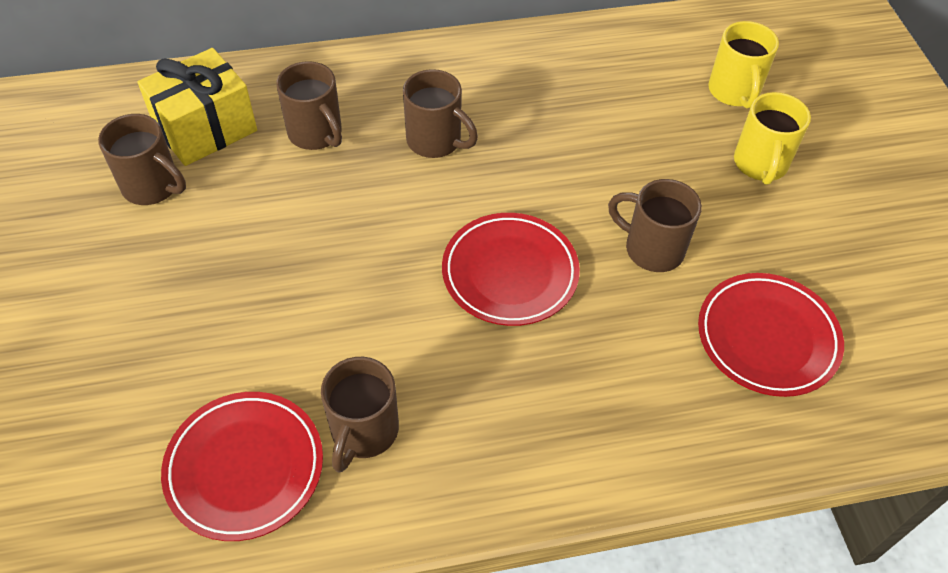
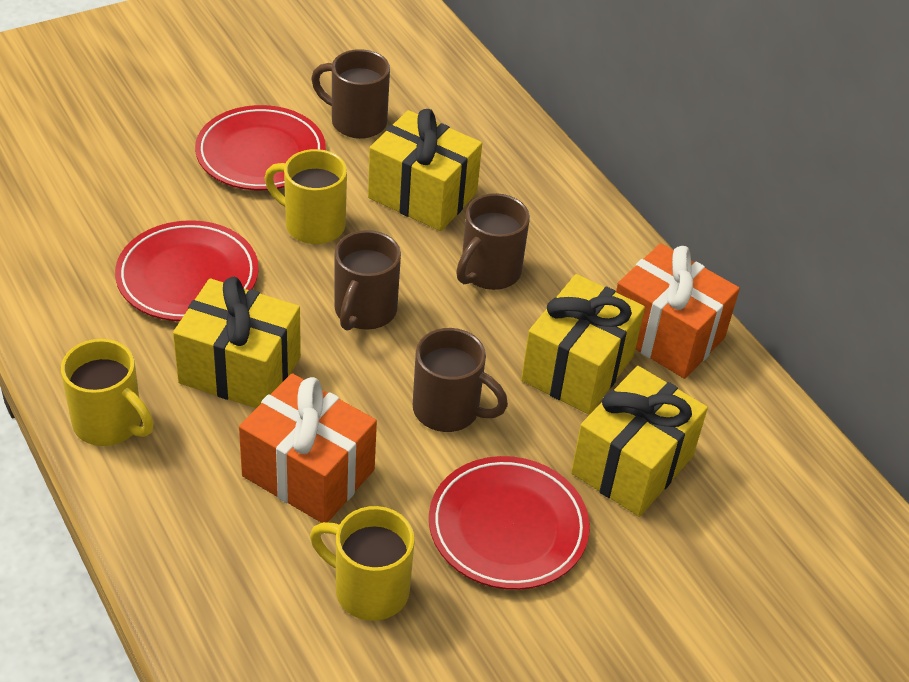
brown mug: [98,114,186,205] [276,61,342,150] [321,357,399,473] [403,69,478,158] [608,179,702,272] = 5 -> [311,49,390,139] [335,230,401,331] [413,328,508,432] [456,193,530,290] = 4
orange gift: none = 0 -> [239,373,377,523] [616,243,740,379] = 2
yellow gift: [137,48,257,166] = 1 -> [173,277,301,408] [368,109,482,231] [521,274,645,415] [571,366,708,517] = 4
yellow mug: [708,21,779,109] [734,92,811,185] = 2 -> [61,339,154,446] [265,149,347,244] [310,506,415,621] = 3

